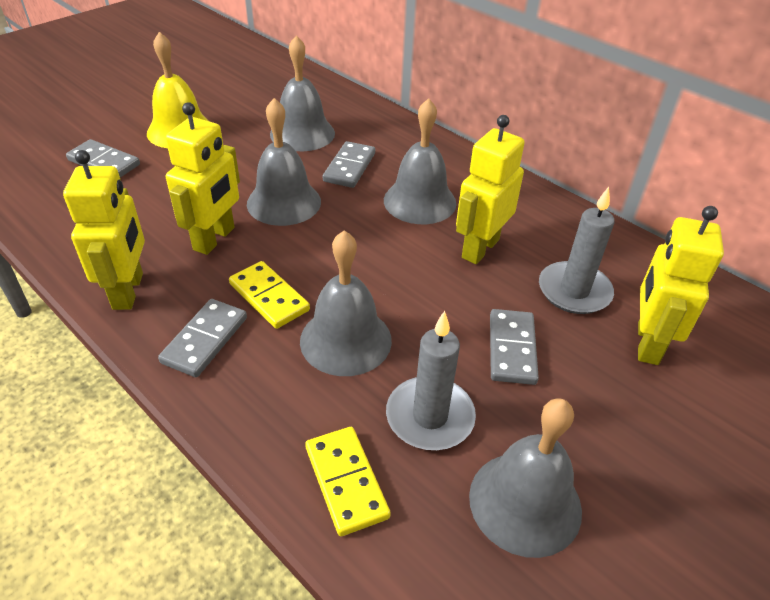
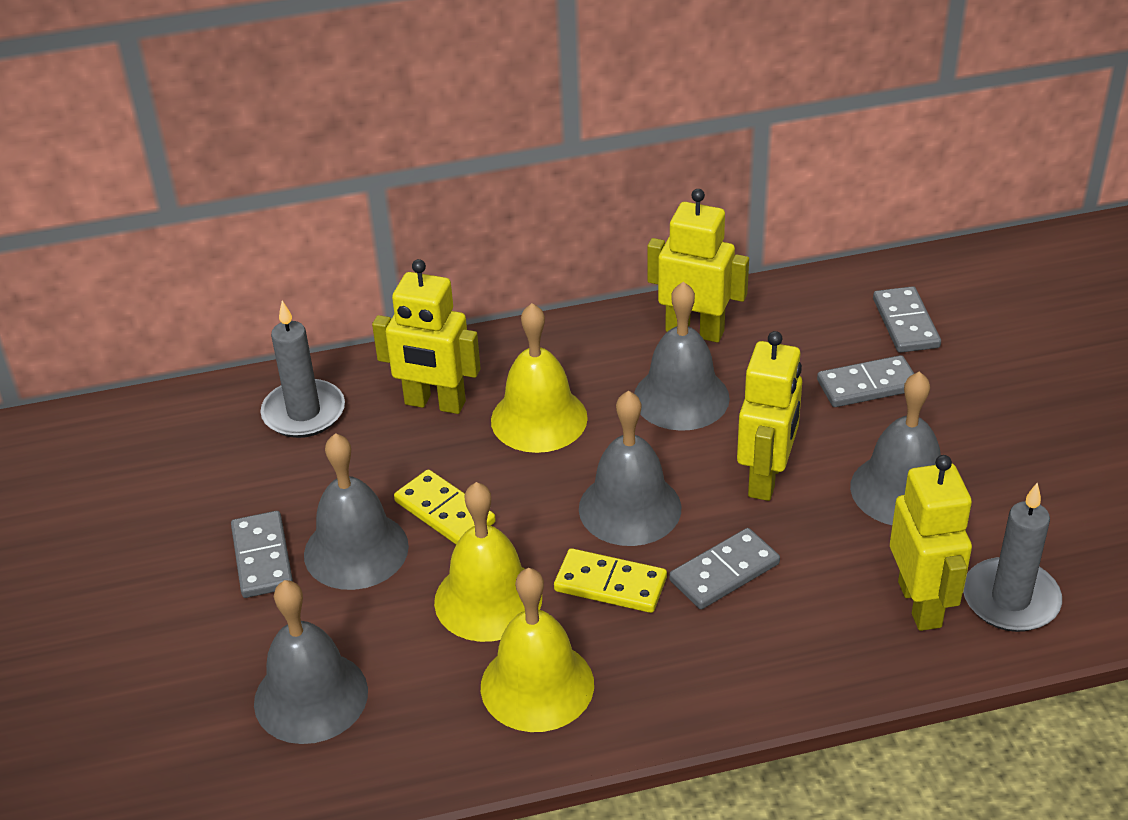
yellow bell: [147,32,209,148] = 1 -> [434,482,542,642] [481,568,594,732] [491,303,588,453] = 3

